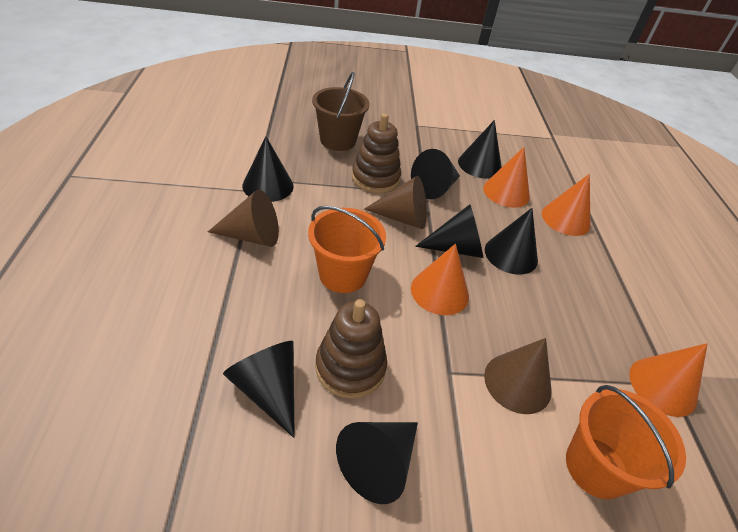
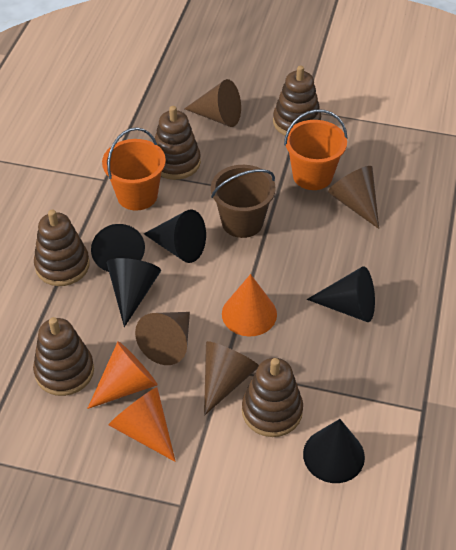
black cone: [223,341,295,438] [242,136,294,202] [336,422,418,504] [411,149,460,199] [415,204,483,258] [458,120,502,179] [485,208,538,275] = 7 -> [91,224,145,272] [107,258,161,327] [144,210,206,263] [303,419,365,483] [307,266,375,322] = 5
brown cone: [208,190,279,247] [364,176,427,229] [484,338,552,414] = 3 -> [135,312,190,365] [184,79,241,127] [204,341,259,416] [328,166,379,229] = 4
brown stacking toy: [315,299,387,399] [352,113,401,193] = 2 -> [33,317,94,396] [34,210,90,286] [155,106,201,180] [242,358,303,437] [273,65,321,135] = 5
orange cone: [411,244,469,315] [483,147,530,208] [542,174,590,236] [629,343,707,417] = 4 -> [87,341,158,409] [108,387,176,462] [222,274,277,336] = 3

